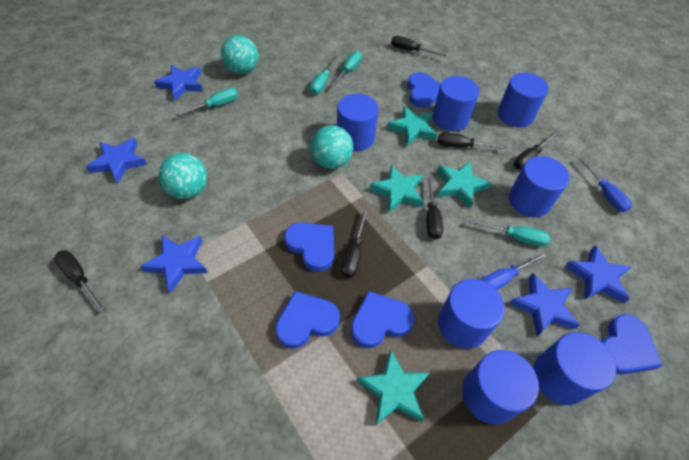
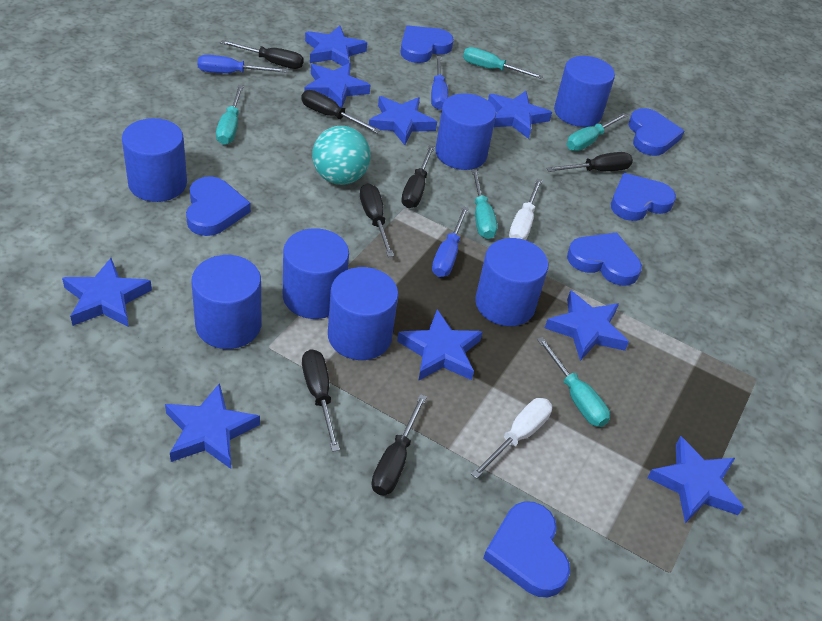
black screwdriver: [54,250,105,313] [341,209,368,278] [391,36,446,57] [427,176,443,240] [437,133,507,149] [514,132,558,170] = 6 -> [220,40,304,69] [301,90,380,133] [302,349,340,452] [360,183,394,257] [371,394,427,495] [401,145,435,208] [546,152,633,172] = 7
blue heart: [275,291,340,349] [284,223,334,272] [351,291,414,348] [407,72,441,108] [601,314,663,374] = 5 -> [186,176,251,236] [400,26,454,63] [483,501,570,597] [567,232,642,286] [611,173,676,221] [629,108,684,156] = 6
blue screwdriver: [481,252,547,290] [579,157,632,212] = 2 -> [197,55,287,73] [431,56,448,110] [432,207,469,277] = 3
blue star: [86,138,147,183] [140,235,208,293] [154,65,203,100] [509,273,580,337] [565,245,631,303] = 5 -> [62,258,152,327] [165,383,260,469] [305,26,367,66] [305,63,370,108] [369,96,437,145] [397,309,483,381] [488,91,552,139] [545,290,629,361] [647,436,744,523] = 9
turquoise ball: [159,153,207,199] [221,35,258,74] [310,125,353,169] = 3 -> [312,126,371,185] = 1
turquoise screwdriver: [175,88,238,117] [310,56,339,94] [329,51,362,88] [469,219,550,247] = 4 -> [216,85,244,145] [463,47,544,79] [472,169,497,239] [537,337,610,427] [567,113,628,151] = 5
turquoise star: [357,349,430,426] [369,165,424,213] [387,106,437,146] [437,161,492,209] = 4 -> none = 0
white screwdriver: none = 0 -> [471,398,552,479] [509,179,542,240] = 2

